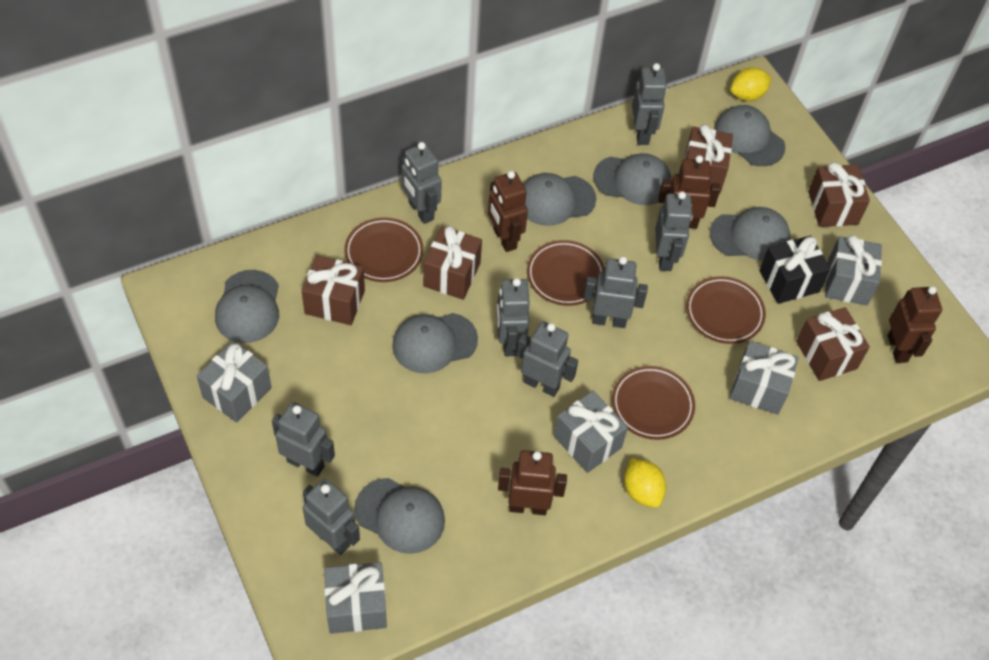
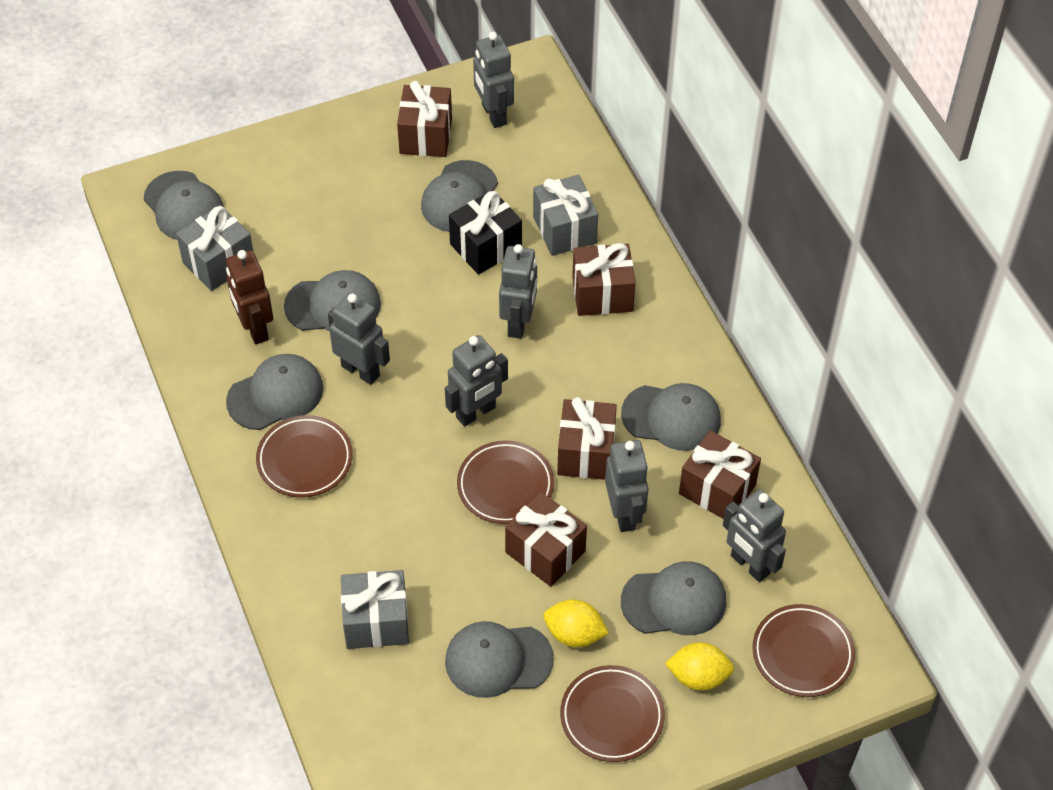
brown robot: [488,171,528,252] [498,450,567,515] [658,155,720,229] [887,286,942,363] = 4 -> [226,250,273,344] = 1
grey gift: [197,341,272,423] [324,562,387,634] [554,391,628,473] [730,341,799,415] [825,235,882,306] = 5 -> [176,205,253,291] [341,570,409,649] [533,175,598,256] = 3
grey robot: [272,402,335,477] [303,478,360,555] [401,142,442,224] [497,278,530,356] [517,321,578,397] [583,256,648,328] [632,63,667,145] [655,191,693,271] = 8 -> [328,293,390,385] [445,335,508,427] [473,32,514,128] [499,244,537,339] [605,440,648,532] [723,489,786,582] = 6

